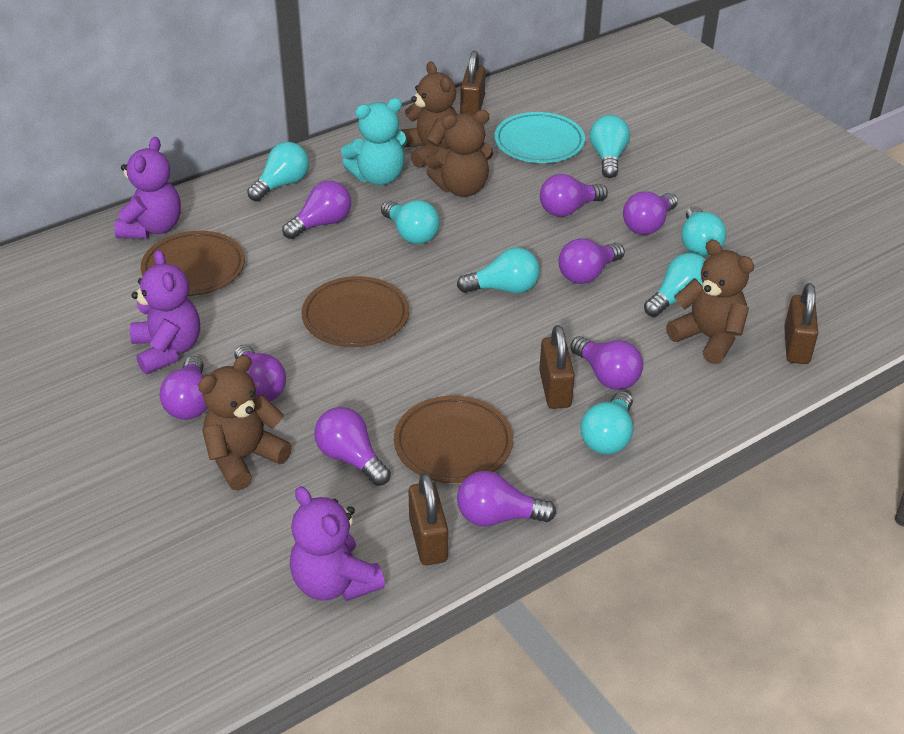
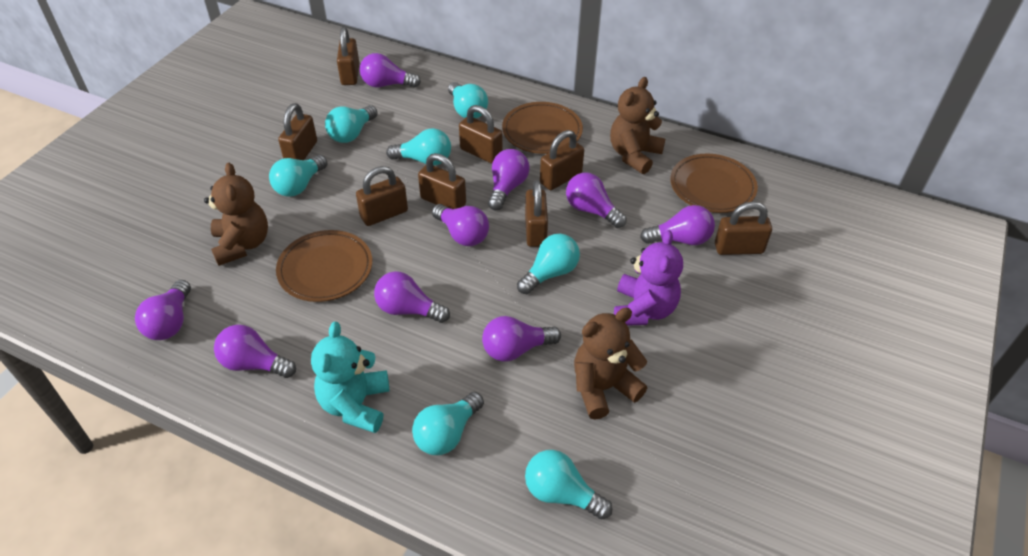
brown padlock: [409,473,448,565] [460,51,486,115] [539,325,575,409] [784,283,818,364] = 4 -> [278,103,317,160] [337,27,359,85] [356,166,408,226] [418,153,466,209] [459,105,503,164] [525,180,548,247] [540,130,584,190] [715,202,772,255] = 8
brown teddy bear: [198,355,292,491] [401,61,457,168] [426,110,493,197] [666,240,754,364] = 4 -> [204,163,268,266] [574,308,647,419] [610,77,665,174] = 3
purple teddy bear: [114,137,181,239] [130,250,200,374] [290,486,385,601] = 3 -> [614,230,683,326] = 1
turquoise plate: [494,112,585,163] = 1 -> none = 0

